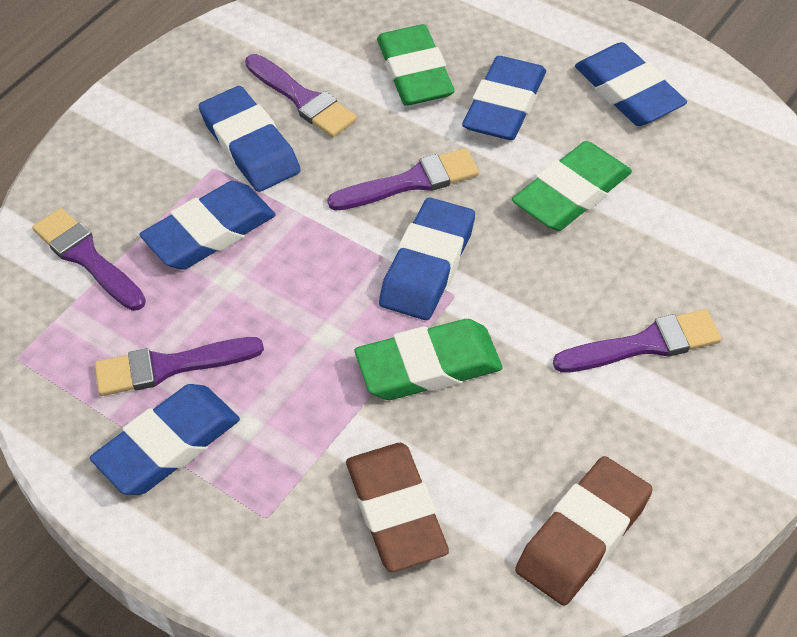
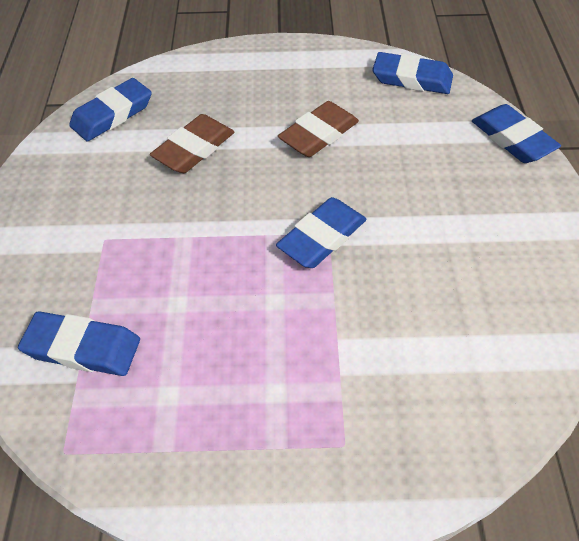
blue eraser: [90,384,240,495] [140,181,276,270] [199,86,301,192] [379,198,475,320] [462,56,546,140] [575,42,687,126] = 6 -> [18,311,140,376] [69,78,152,142] [276,197,367,268] [372,52,453,94] [472,104,561,163] = 5
green eraser: [355,319,503,400] [377,24,455,106] [512,141,632,231] = 3 -> none = 0
purple brush: [32,208,146,311] [95,337,264,396] [245,54,357,137] [327,148,479,211] [553,309,721,373] = 5 -> none = 0

